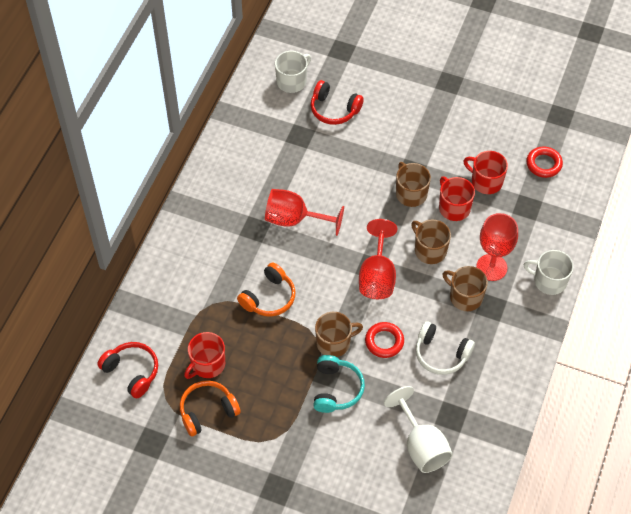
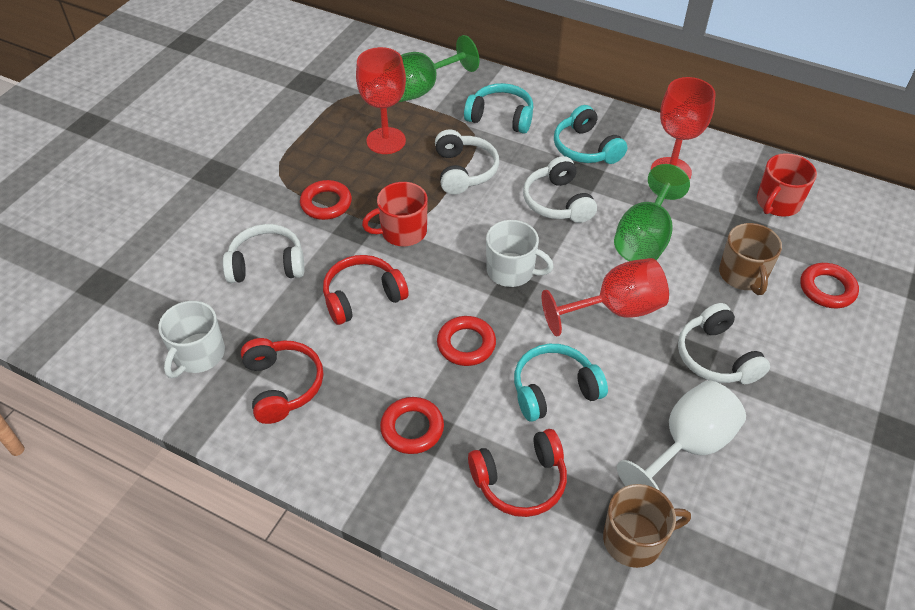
brown mug: [315,312,363,357] [396,162,431,207] [411,220,451,264] [443,266,488,311] = 4 -> [603,484,691,568] [719,223,782,295] = 2
green goblet: none = 0 -> [399,35,479,102] [614,164,690,261] = 2
orange headphones: [180,380,241,436] [237,262,295,316] = 2 -> none = 0
red headphones: [97,342,158,398] [311,80,364,125] = 2 -> [241,338,323,424] [323,255,409,325] [468,429,567,517] = 3
red mug: [184,332,225,379] [439,176,475,221] [463,151,508,194] = 3 -> [362,182,428,246] [757,153,817,216] = 2
red ring: [365,322,404,358] [526,146,563,178] = 2 -> [300,180,352,220] [380,397,444,454] [437,316,496,366] [800,263,859,308] = 4
turquoise headphones: [313,355,365,413] = 1 -> [464,83,534,134] [514,344,608,422] [554,105,627,164] = 3
white headphones: [416,321,475,375] = 1 -> [223,224,304,283] [435,129,499,195] [523,156,597,223] [678,303,770,384] = 4

